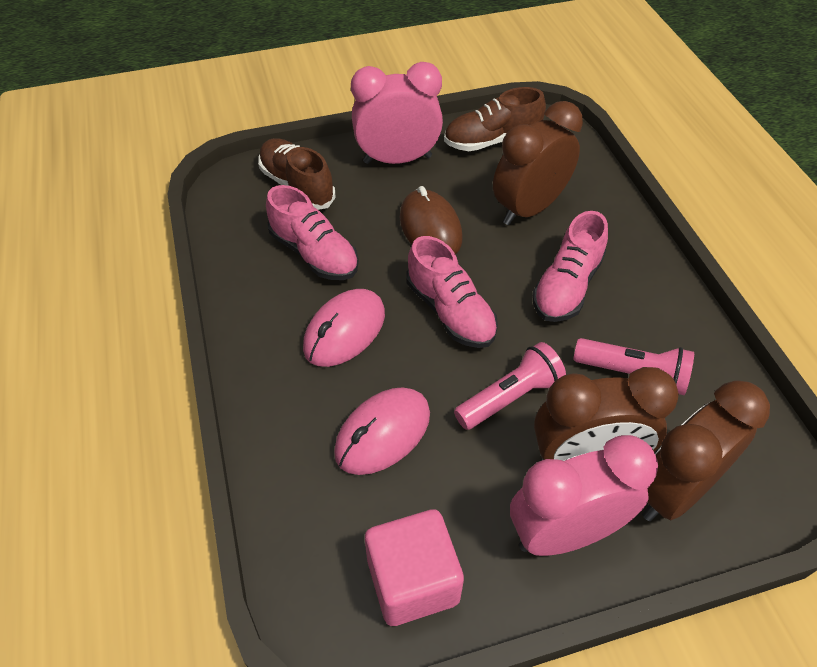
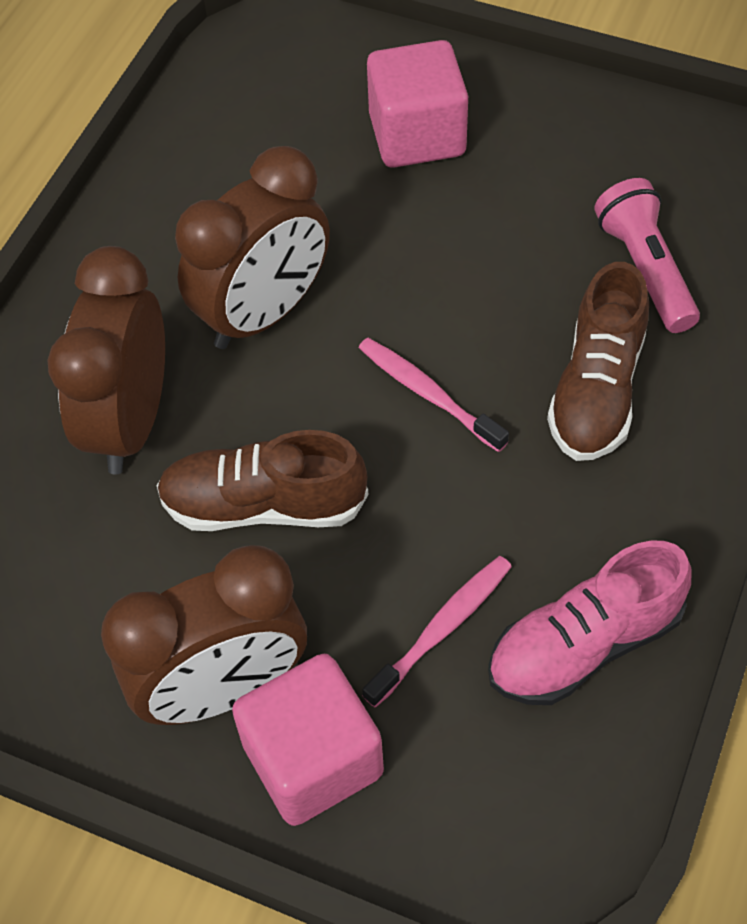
brown mouse: [400,186,463,254] = 1 -> none = 0
pink clock: [351,62,443,164] [510,435,658,556] = 2 -> none = 0
pink cube: [365,509,464,626] = 1 -> [232,654,384,826] [367,40,468,168] = 2
pink flashlight: [454,342,566,430] [573,338,694,395] = 2 -> [594,178,700,333] = 1
pink mouse: [303,289,385,367] [334,387,430,475] = 2 -> none = 0
pink shoe: [266,185,359,280] [407,236,498,348] [532,211,608,322] = 3 -> [488,541,691,705] = 1
pink toothbrush: none = 0 -> [359,338,509,452] [362,556,512,707] = 2

